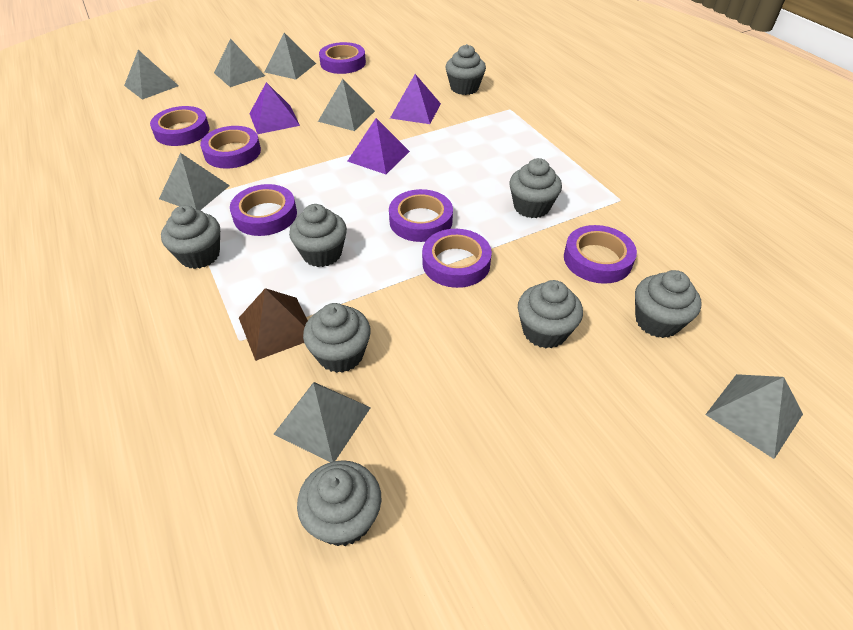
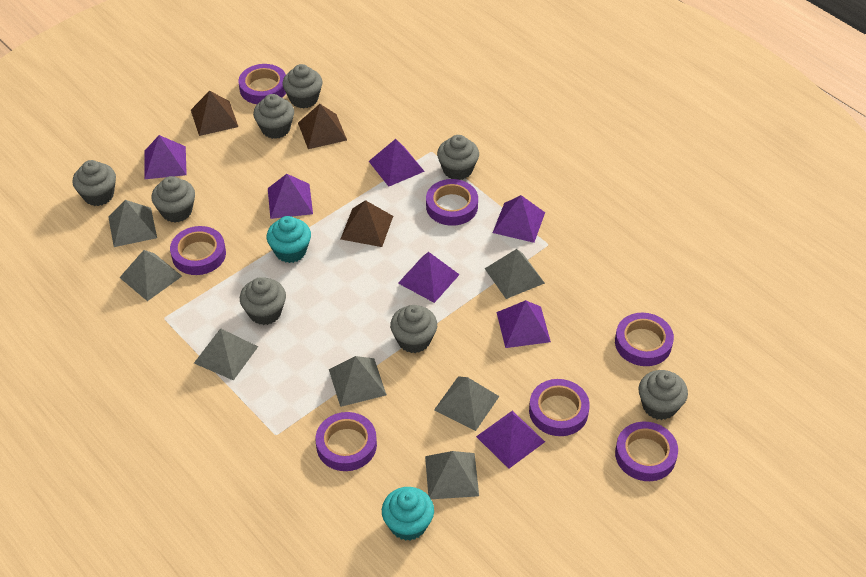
brown pyramid: [239,288,308,361] = 1 -> [191,91,238,136] [298,104,347,149] [341,200,393,247] = 3
purple pyramid: [249,82,300,134] [348,118,410,174] [390,74,441,124] = 3 -> [145,135,187,179] [268,174,313,219] [369,139,425,187] [398,252,460,303] [476,411,545,469] [493,195,545,243] [496,300,551,348] = 7
turquoise cupcake: none = 0 -> [267,216,311,263] [382,487,434,541] = 2

